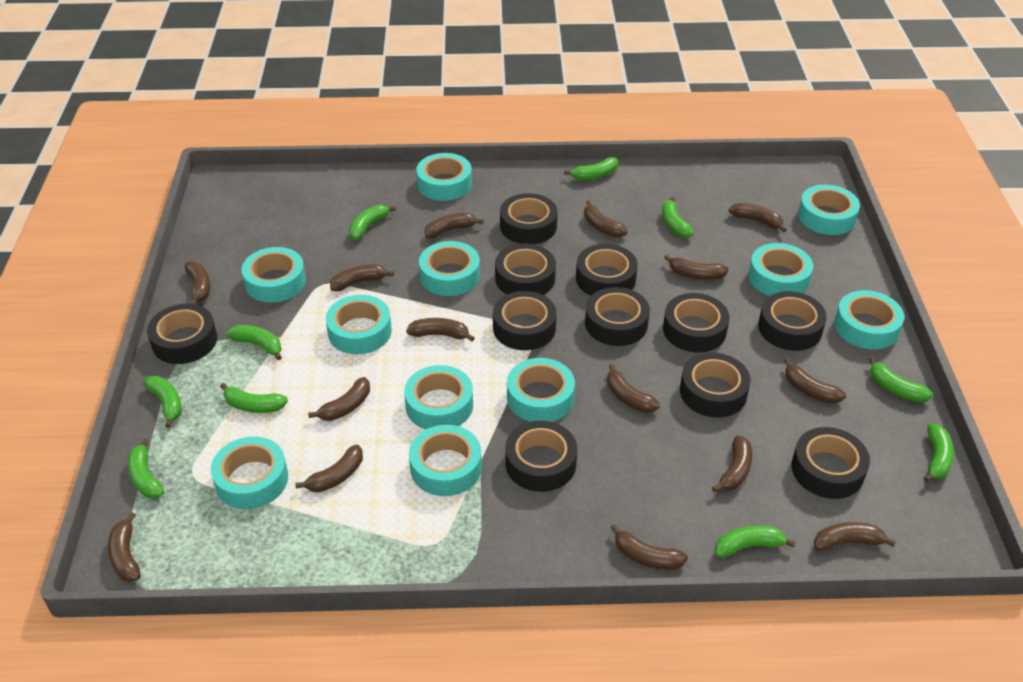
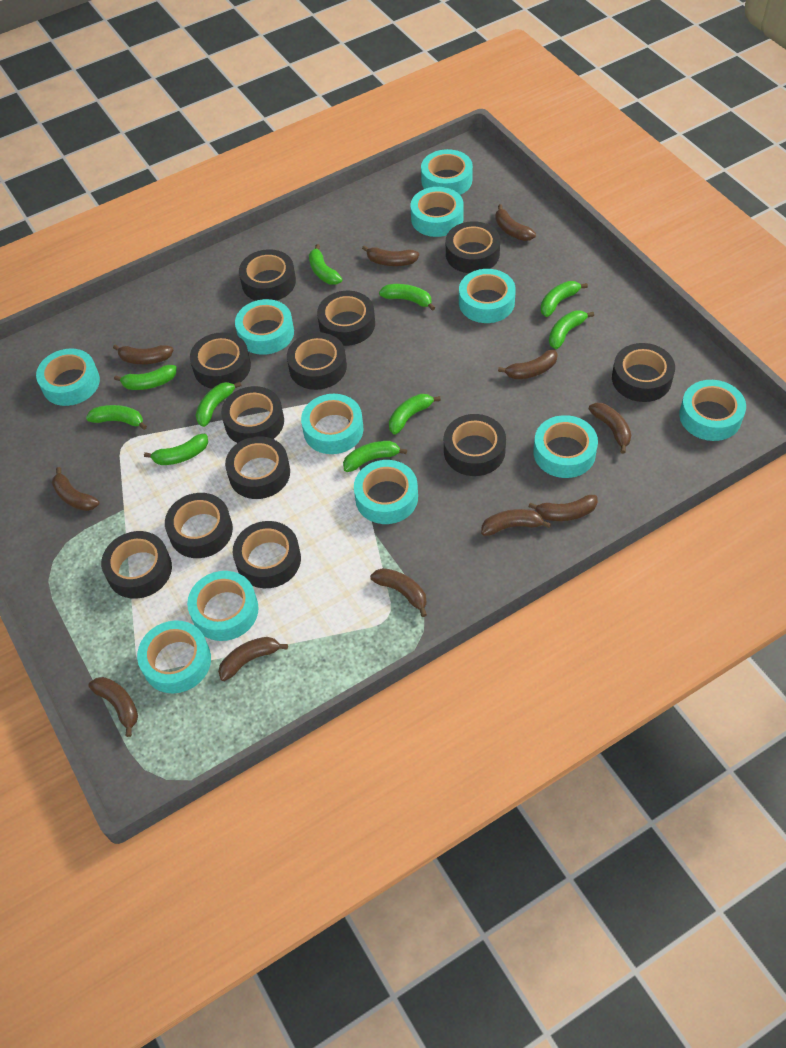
black tape: [147,304,217,364] [493,291,557,350] [495,243,556,295] [500,193,558,244] [505,421,577,492] [576,244,638,296] [585,287,650,346] [663,293,729,353] [680,353,751,418] [758,291,827,351] [791,427,870,499] = 11 -> [101,531,172,599] [165,493,233,558] [190,332,251,389] [221,386,284,443] [225,436,290,499] [233,521,301,588] [239,249,296,301] [287,332,347,390] [317,291,375,346] [444,414,506,476] [446,221,500,273] [612,343,675,402] = 12
brown banana: [108,512,141,582] [184,261,210,304] [295,445,363,492] [308,377,370,421] [330,264,394,291] [406,318,475,341] [424,213,484,238] [584,201,628,237] [607,364,660,412] [610,524,688,570] [664,255,729,280] [712,435,753,492] [728,203,787,232] [784,358,846,404] [814,522,896,551] = 15 -> [52,467,100,511] [88,677,138,737] [113,345,173,364] [218,637,288,681] [362,245,419,266] [370,568,427,617] [481,509,551,536] [495,204,536,241] [498,350,558,379] [529,495,598,521] [589,403,631,453] = 11

